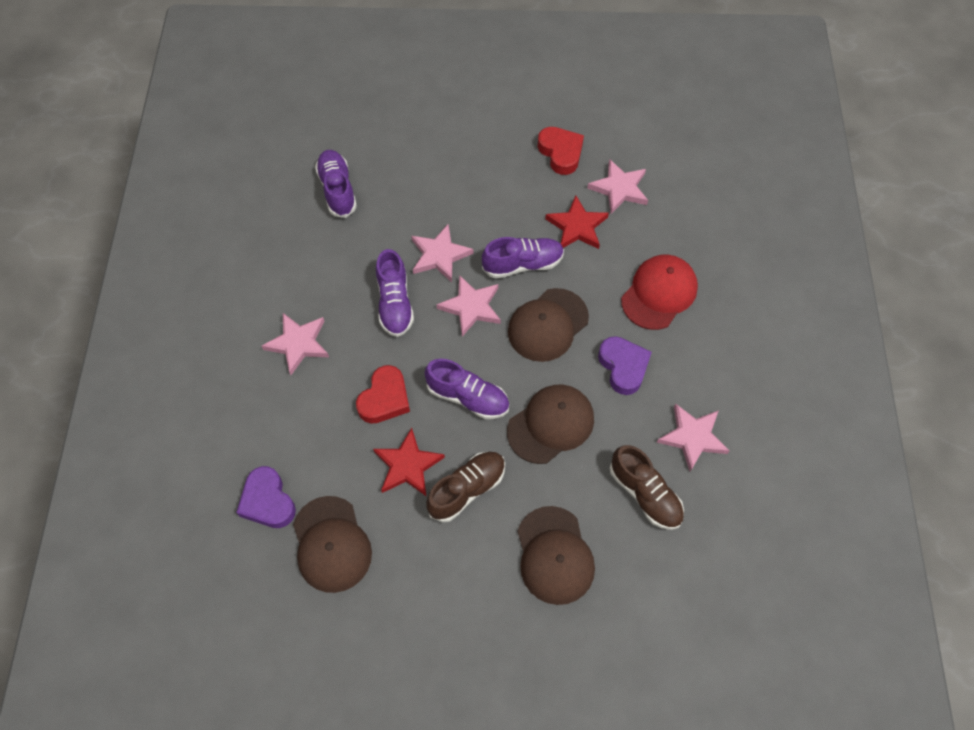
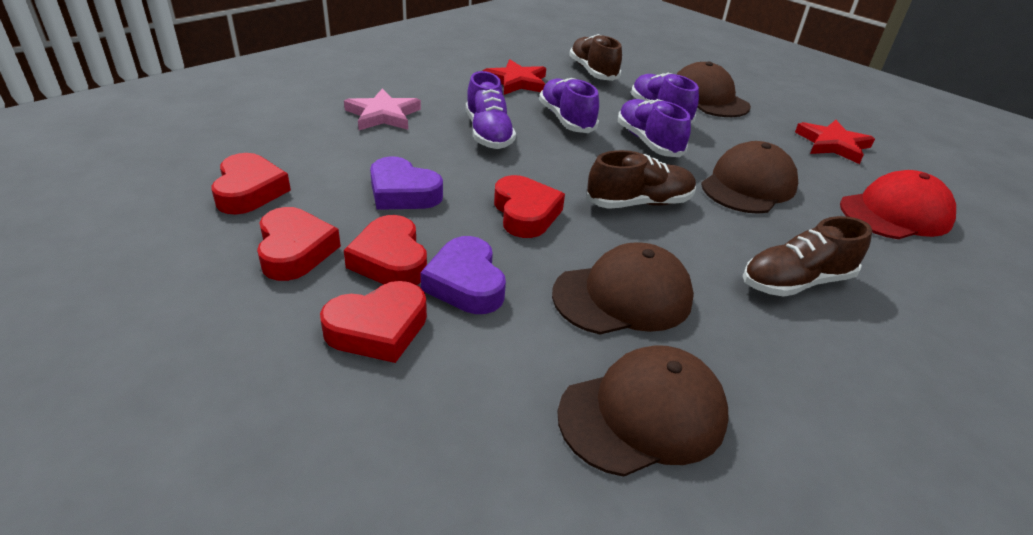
brown shoe: [426,452,505,522] [610,445,684,530] = 2 -> [569,34,622,81] [587,150,696,209] [743,216,872,297] = 3
pink star: [262,313,329,375] [412,224,473,282] [436,275,501,337] [587,159,648,214] [657,403,730,472] = 5 -> [344,88,421,130] = 1
red heart: [356,365,410,424] [538,127,584,175] = 2 -> [211,153,291,215] [257,207,341,281] [320,281,427,363] [344,215,427,285] [494,175,565,238] = 5

